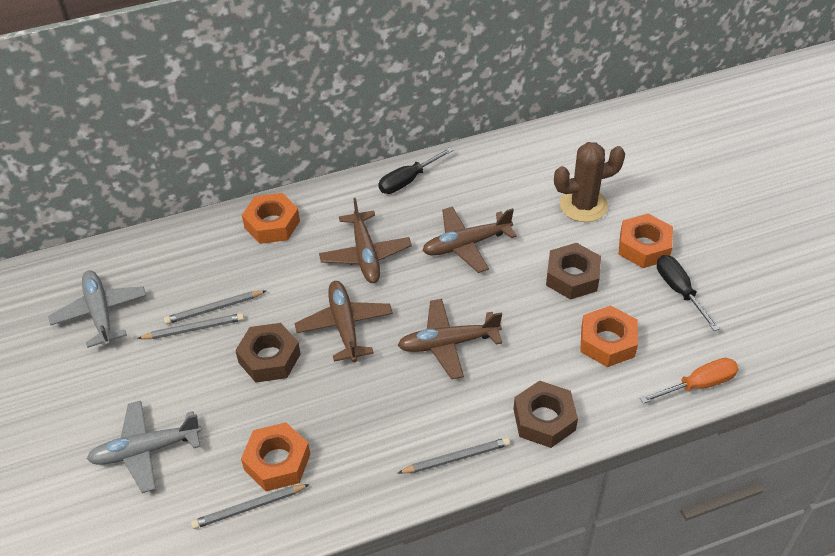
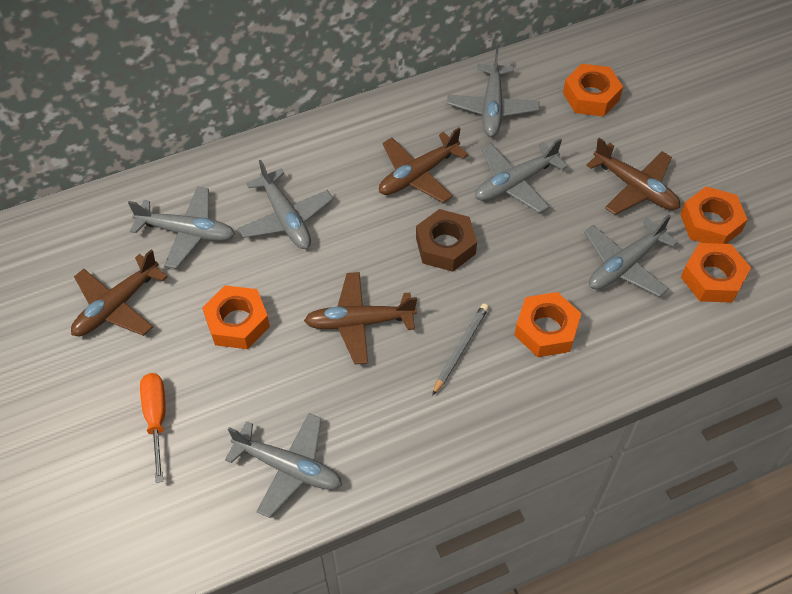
black screwdriver: [378,147,453,194] [657,255,720,331] = 2 -> none = 0
brown cactus: [554,142,625,222] = 1 -> none = 0
brown nut: [235,323,301,383] [514,381,578,448] [546,243,601,300] = 3 -> [416,209,477,272] = 1
grey pencil: [137,313,244,339] [164,291,266,324] [191,484,310,529] [398,437,510,474] = 4 -> [432,304,489,396] = 1
grey plane: [48,270,146,348] [87,401,202,493] = 2 -> [128,186,235,269] [225,413,342,518] [238,160,333,249] [447,49,540,137] [475,138,567,213] [584,215,678,297] = 6
orange nut: [241,422,310,491] [242,193,300,244] [580,305,638,367] [618,214,673,268] = 4 -> [202,285,270,349] [514,292,582,357] [563,64,623,117] [680,186,748,244] [681,243,751,303] = 5

